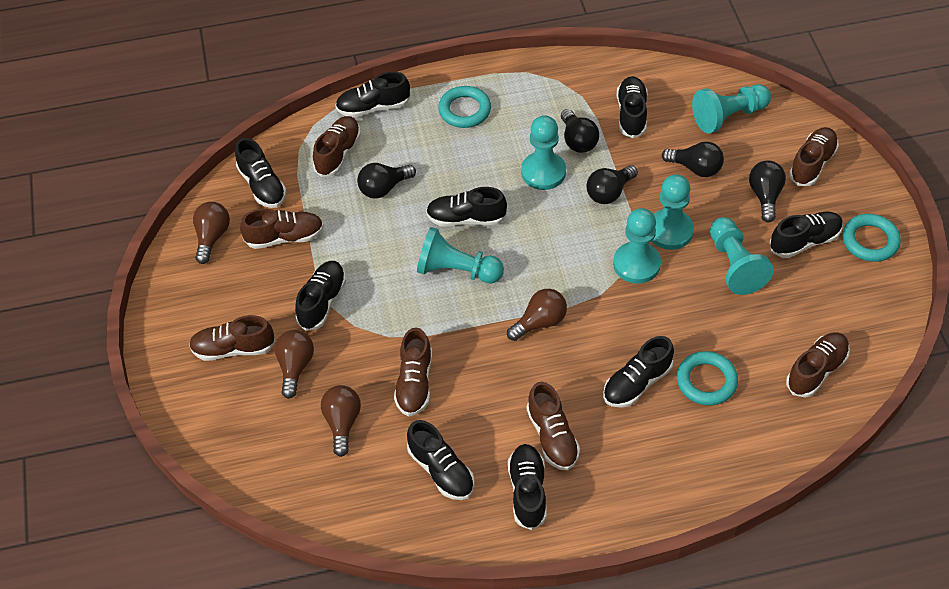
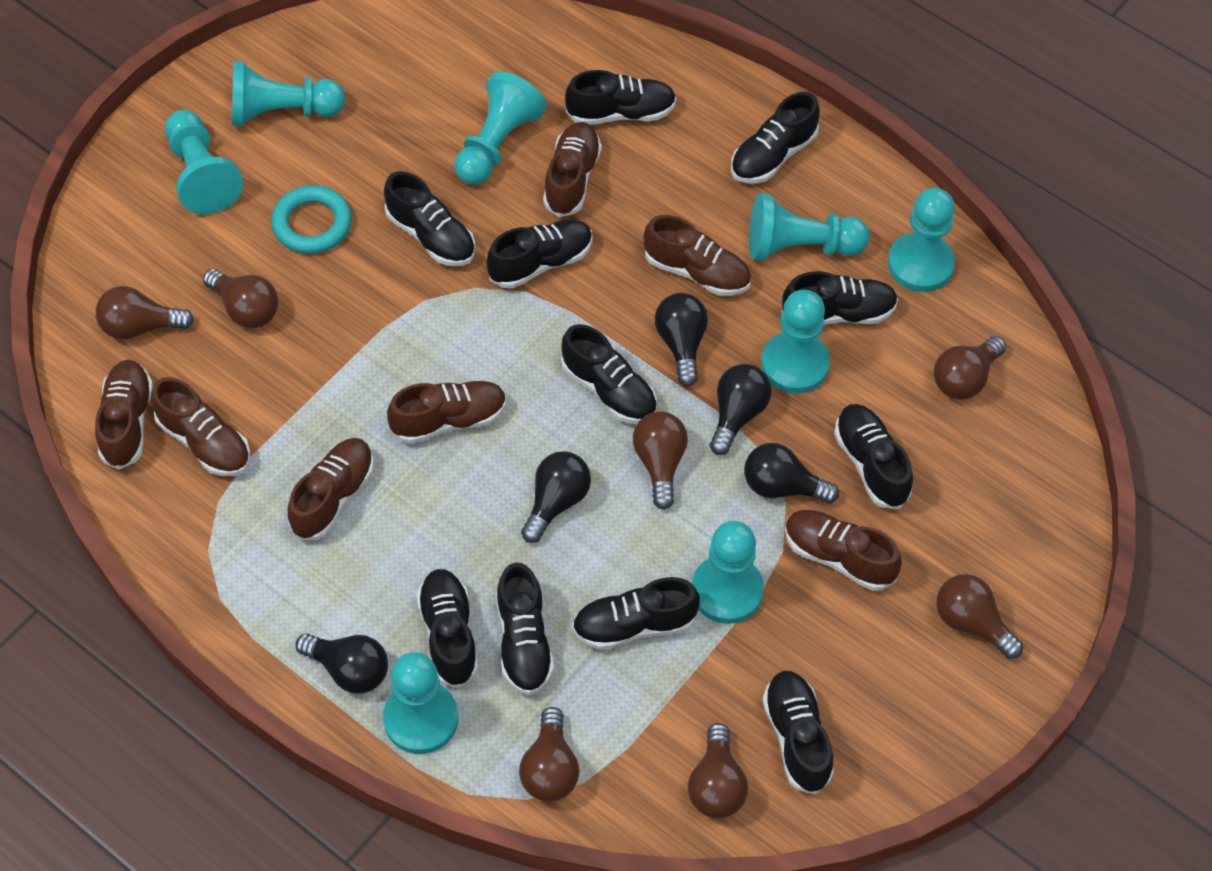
black shoe: [235,138,286,208] [295,261,346,331] [335,72,410,117] [407,420,474,500] [426,187,507,227] [508,444,547,530] [603,336,674,408] [617,76,648,138] [770,212,843,258] = 9 -> [384,171,475,266] [416,569,478,688] [486,220,593,289] [496,562,554,695] [561,324,657,424] [565,70,676,125] [572,577,700,650] [731,92,820,184] [763,671,834,794] [781,271,898,325] [834,404,913,509] = 11
brown light bulb: [193,202,230,264] [275,330,314,399] [321,385,361,457] [507,289,567,341] = 4 -> [96,286,194,339] [203,269,278,328] [519,707,579,802] [633,411,688,510] [688,723,748,818] [934,336,1006,400] [936,574,1023,659] = 7
turquoise pawn: [417,227,504,283] [521,115,566,190] [613,208,661,284] [651,174,694,250] [692,84,771,133] [710,217,774,295] = 6 -> [165,110,243,214] [232,61,345,126] [383,652,458,754] [454,71,547,185] [692,521,764,624] [749,193,870,261] [761,290,830,394] [888,188,955,292] = 8
turquoise ring: [438,86,491,128] [677,351,738,405] [842,214,901,262] = 3 -> [271,185,352,254] = 1

